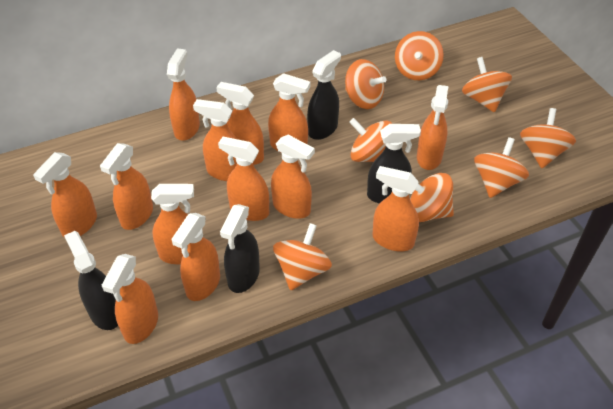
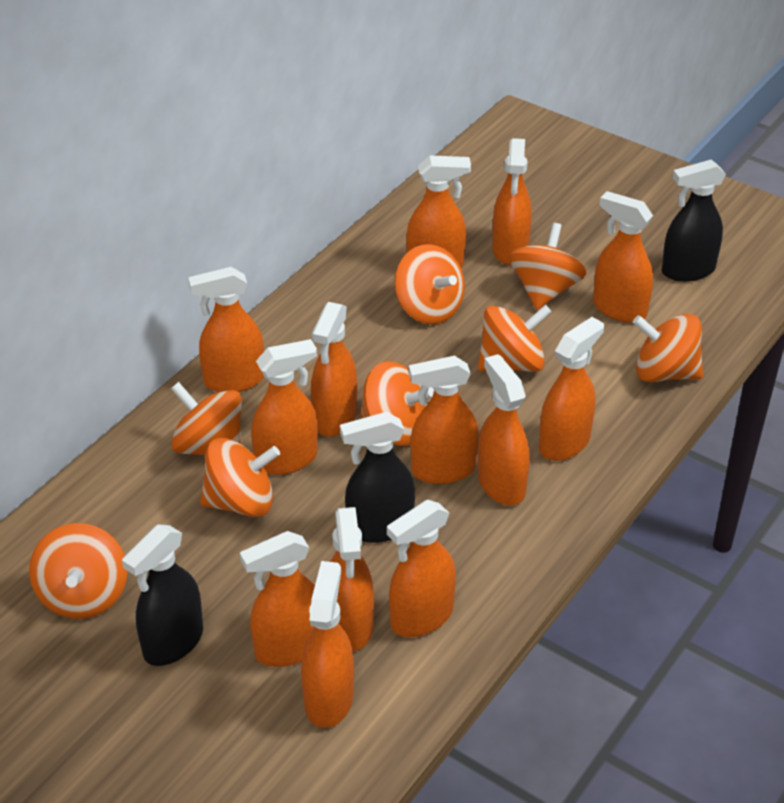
black spray bottle: [64,231,118,330] [220,204,260,293] [307,50,341,140] [367,124,421,204] = 4 -> [122,524,203,666] [340,412,415,543] [662,159,726,282] = 3

